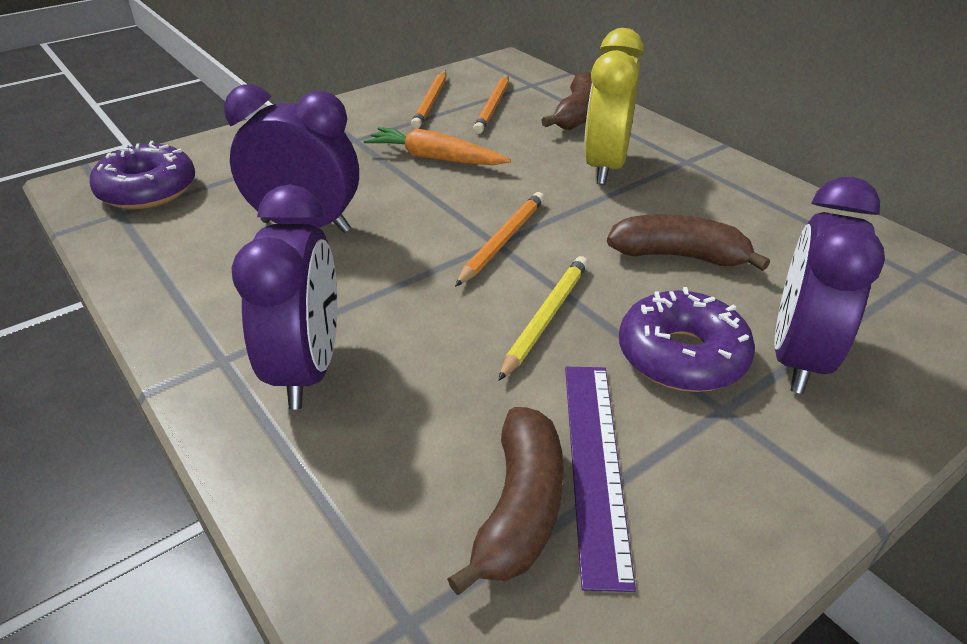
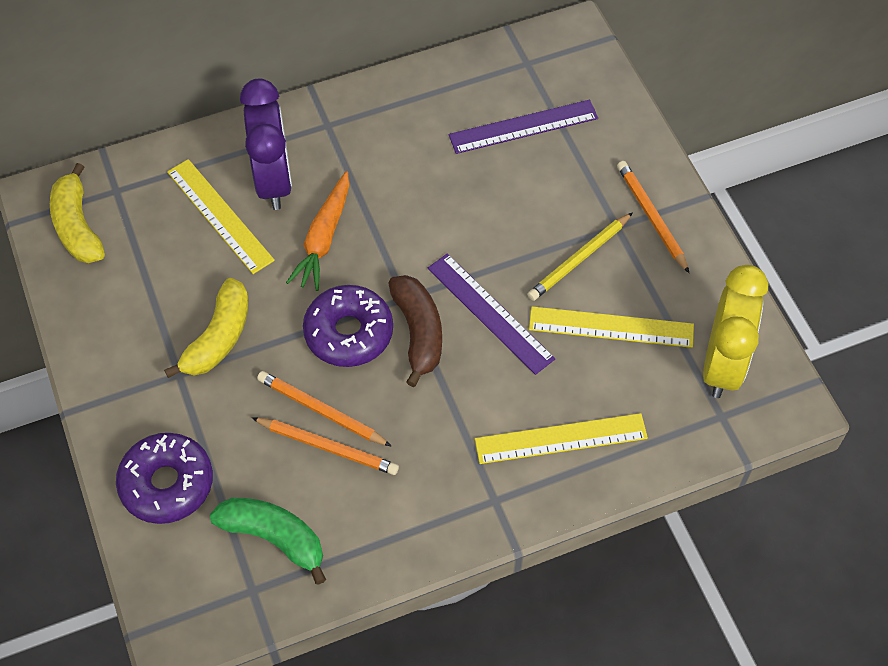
brown banana: [447,407,564,595] [541,72,592,130] [607,214,770,271] = 3 -> [388,275,442,387] = 1
green banana: none = 0 -> [210,498,326,585] = 1
purple clock: [224,84,359,233] [231,185,338,410] [774,177,885,394] = 3 -> [240,78,292,210] = 1
purple ruler: [565,367,636,592] = 1 -> [428,253,556,375] [449,100,598,154] = 2
yellow banana: none = 0 -> [50,163,105,263] [164,278,248,378] = 2
yellow ruler: none = 0 -> [167,159,275,274] [475,413,648,464] [529,306,694,348] = 3

